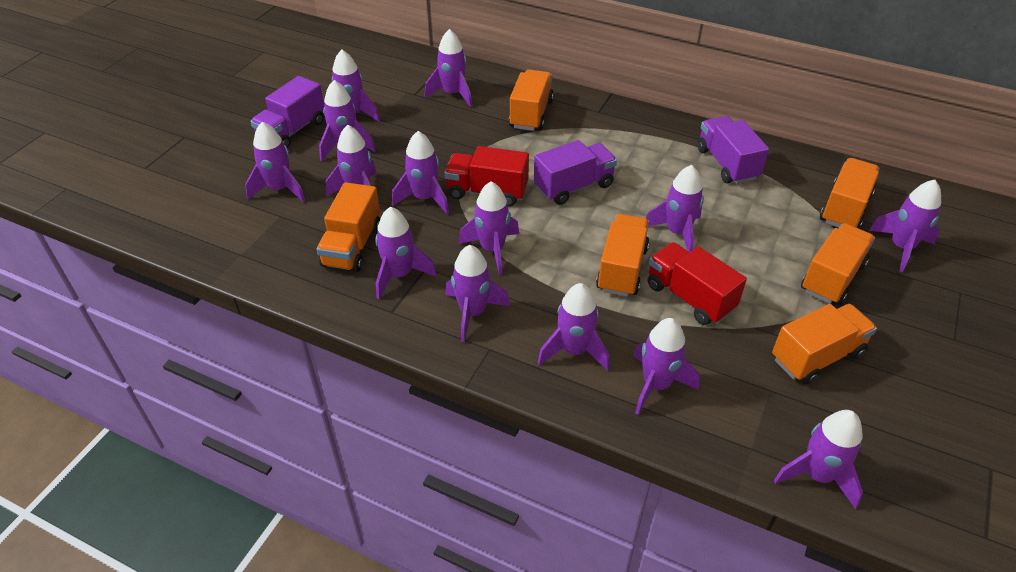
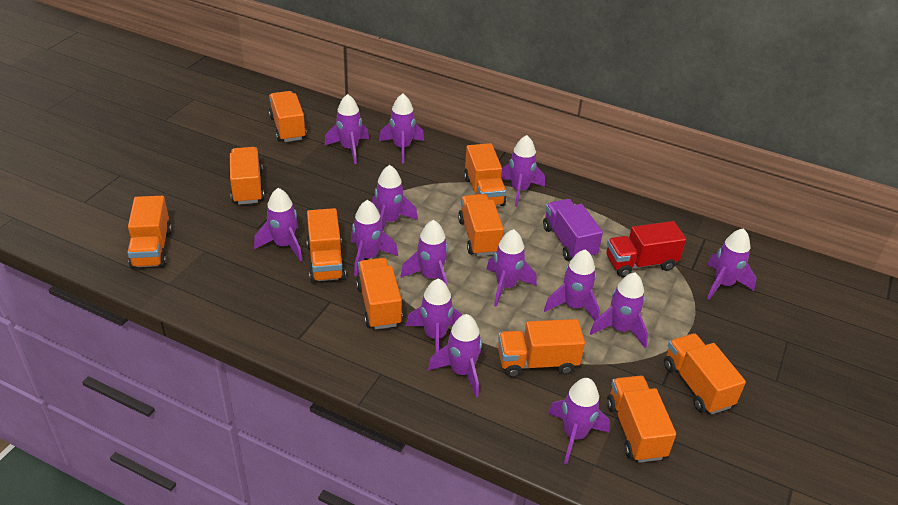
orange truck: [316,182,380,272] [509,70,554,131] [596,214,649,297] [772,304,877,384] [801,223,875,305] [820,158,879,229] = 6 -> [127,196,172,269] [230,147,264,204] [269,91,307,142] [307,208,346,283] [356,258,403,330] [458,194,503,256] [464,143,506,206] [498,319,585,378] [607,376,676,463] [664,333,746,414] = 10
purple truck: [250,76,324,148] [534,140,617,205] [697,116,769,184] = 3 -> [543,199,603,261] = 1
red truck: [444,146,529,207] [648,242,747,325] = 2 -> [606,221,686,277] = 1

